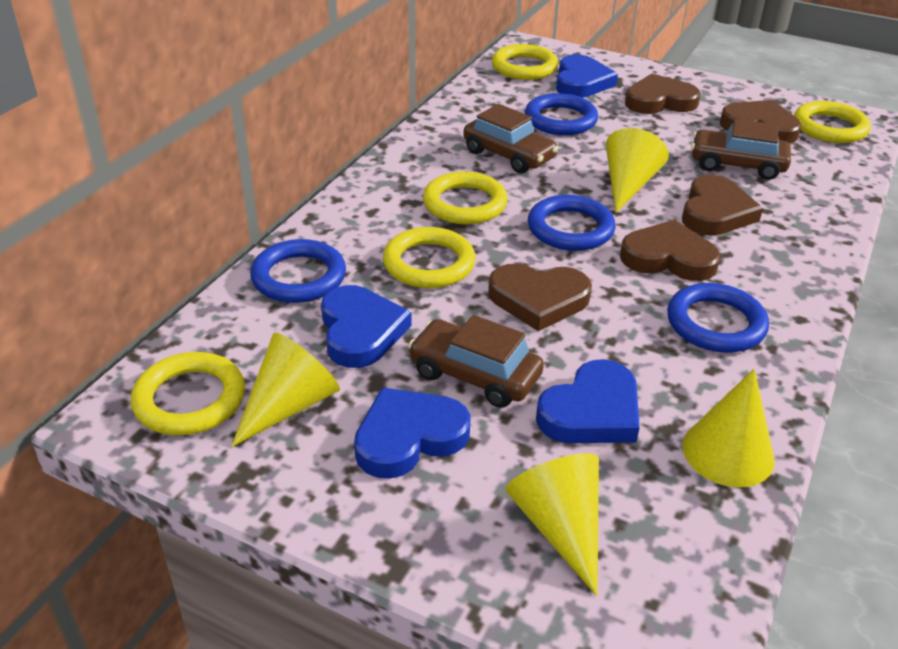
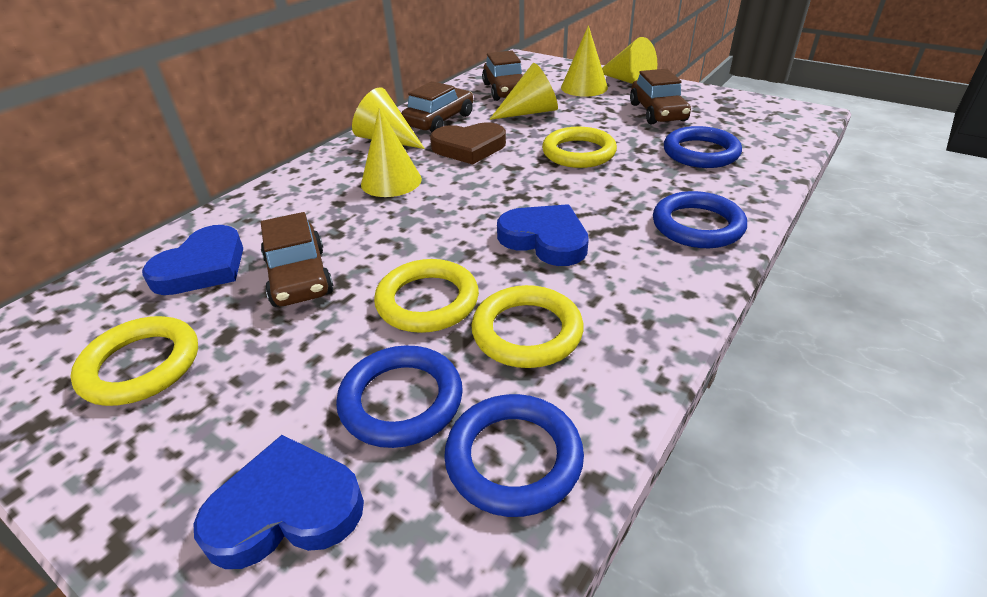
blue heart: [321,285,411,368] [354,387,471,479] [536,359,639,443] [556,54,618,98] = 4 -> [142,225,243,295] [194,435,364,569] [497,204,589,266] = 3
brown car: [408,315,544,408] [463,104,559,173] [691,119,791,180] = 3 -> [261,212,334,307] [401,81,473,132] [482,50,523,101] [630,69,691,124] = 4
brown heart: [488,264,592,331] [620,220,721,281] [625,74,701,114] [682,175,763,235] [719,100,801,144] = 5 -> [430,122,506,165] = 1
yellow cone: [231,333,340,447] [505,453,599,596] [606,128,669,213] [682,369,775,488] = 4 -> [352,87,425,149] [361,108,422,197] [489,63,558,120] [561,25,608,97] [602,37,657,84] = 5
yellow ring: [131,352,245,435] [383,227,475,288] [423,171,508,224] [492,44,558,80] [794,101,871,143] = 5 -> [71,316,198,406] [374,259,479,333] [472,285,584,368] [542,127,617,168] = 4

